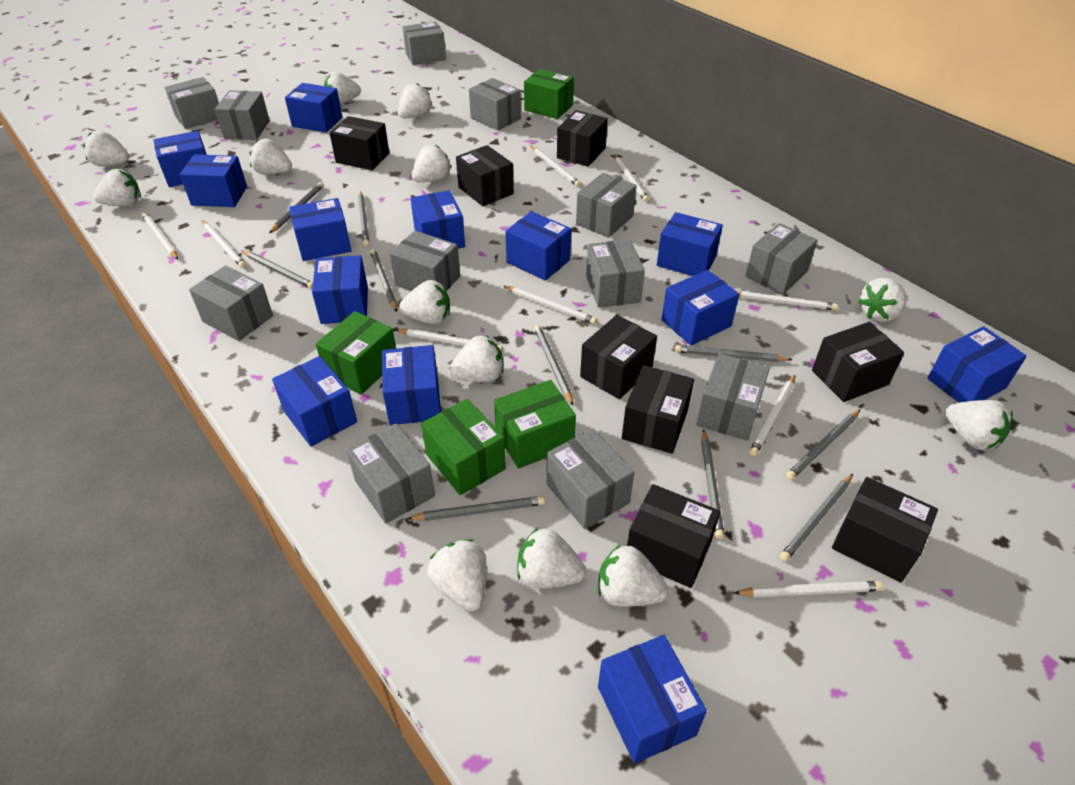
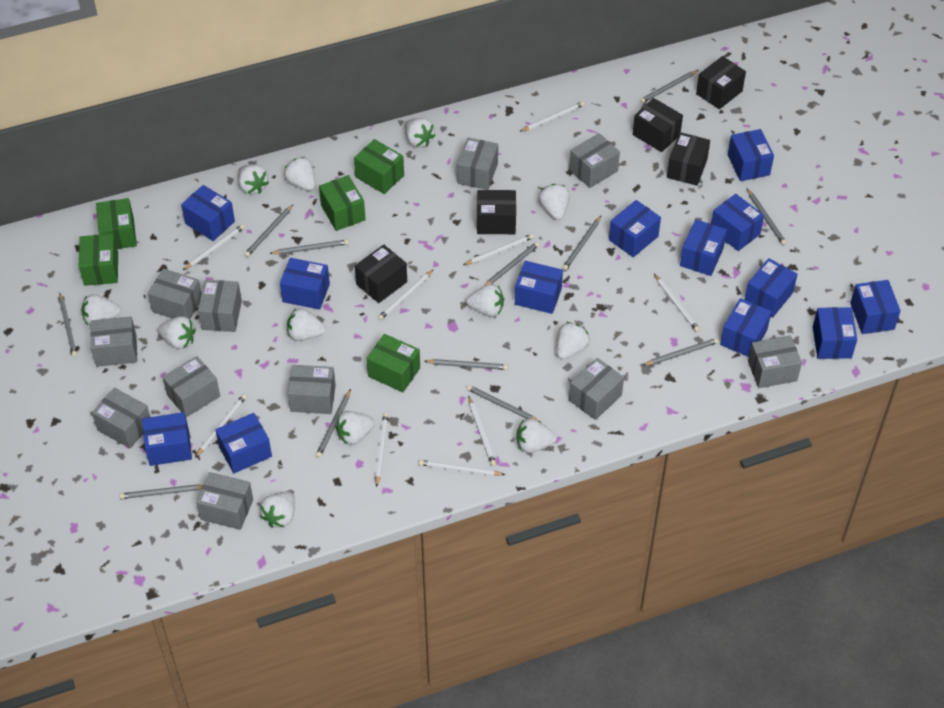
black box: [329,116,389,170] [456,145,514,206] [557,110,608,167] [580,315,657,399] [622,365,694,454] [627,484,720,588] [812,322,904,402] [832,477,938,583] = 8 -> [355,245,407,303] [477,190,516,234] [632,98,683,152] [667,132,710,186] [696,56,746,109] = 5
green box: [316,311,396,395] [421,399,506,495] [494,380,576,469] [524,69,574,119] = 4 -> [79,234,118,286] [96,198,137,249] [319,175,366,231] [354,139,404,194] [367,334,420,392] = 5
grey box: [165,77,219,129] [189,265,273,341] [215,90,270,140] [346,423,435,524] [390,231,460,291] [402,22,446,65] [469,78,521,131] [546,428,634,529] [576,173,637,238] [586,239,645,308] [696,353,770,441] [745,223,818,295] = 12 -> [90,316,137,367] [92,388,150,448] [148,268,202,319] [163,356,220,417] [196,472,253,530] [198,280,242,332] [288,365,336,414] [457,138,498,190] [569,133,620,188] [569,358,624,420] [748,335,802,388] = 11
grey pencil: [241,250,313,289] [269,182,324,233] [358,191,370,246] [370,249,397,312] [407,496,545,521] [534,325,573,406] [675,345,792,362] [701,429,724,539] [780,474,853,562] [786,409,861,480] = 10 -> [59,293,77,357] [120,484,203,499] [244,205,293,257] [269,240,349,254] [316,389,351,457] [424,359,508,370] [467,385,541,423] [484,242,539,286] [562,216,601,270] [640,70,698,103] [642,338,719,366] [747,189,786,245] = 12
white strawberry: [83,131,129,166] [93,169,141,206] [250,139,292,175] [324,72,361,104] [398,84,432,118] [399,280,450,324] [412,145,452,182] [427,539,487,611] [449,335,504,382] [517,528,586,588] [598,545,669,607] [858,278,906,322] [945,400,1013,450] = 13 -> [81,294,121,326] [158,316,196,349] [238,164,269,194] [260,491,295,528] [284,157,315,191] [287,308,326,341] [336,411,375,445] [404,118,435,148] [466,284,504,317] [517,418,557,453] [539,184,570,220] [557,322,590,359] = 12

